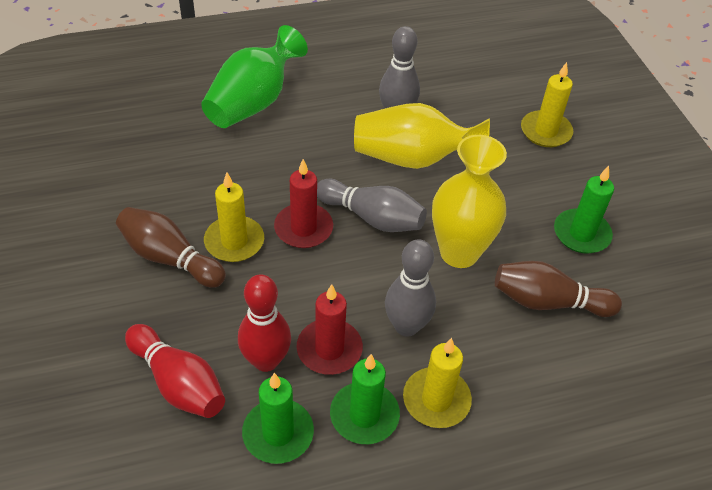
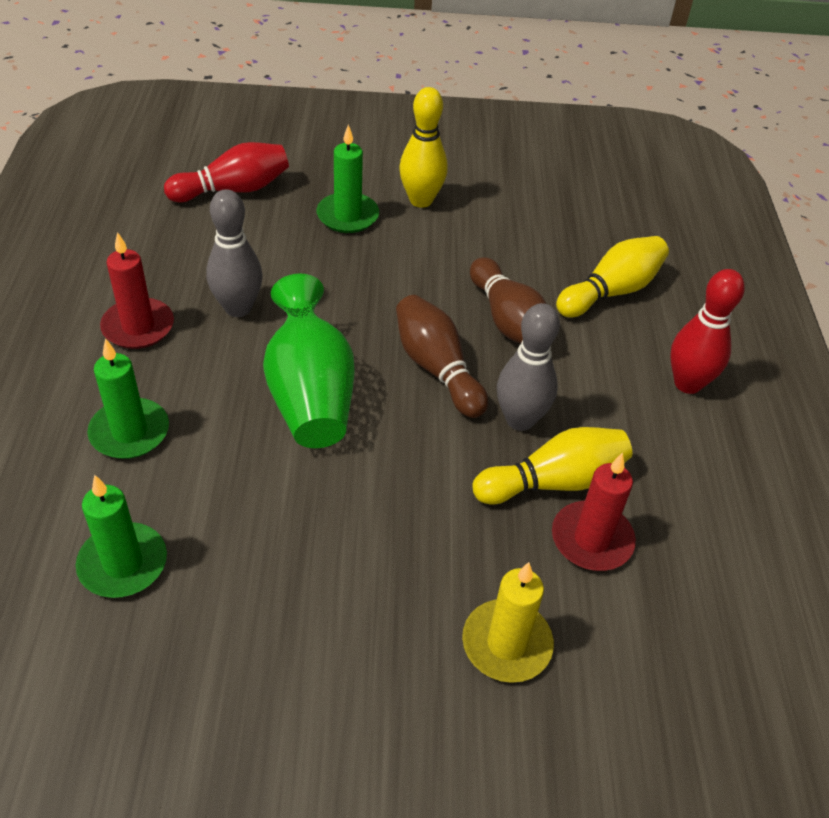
grey bowling pin: [317,178,427,232] [379,26,420,109] [385,239,436,336] = 3 -> [206,189,263,317] [497,303,560,431] = 2
yellow bowling pin: none = 0 -> [399,87,448,208] [472,427,632,504] [556,236,669,317] = 3
yellow candle: [204,173,264,262] [403,338,472,428] [521,62,573,147] = 3 -> [462,562,554,683] = 1
yellow vase: [354,103,490,169] [432,135,507,268] = 2 -> none = 0

